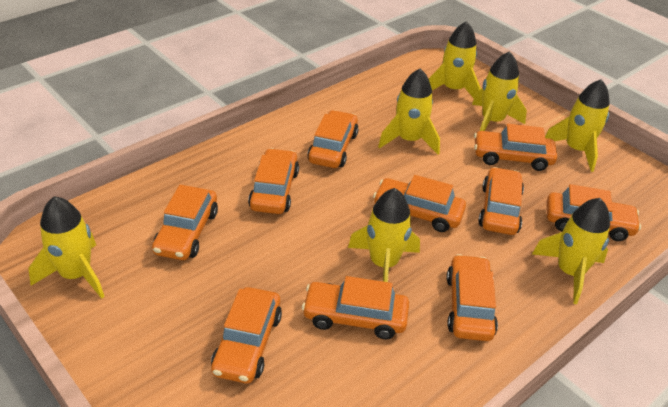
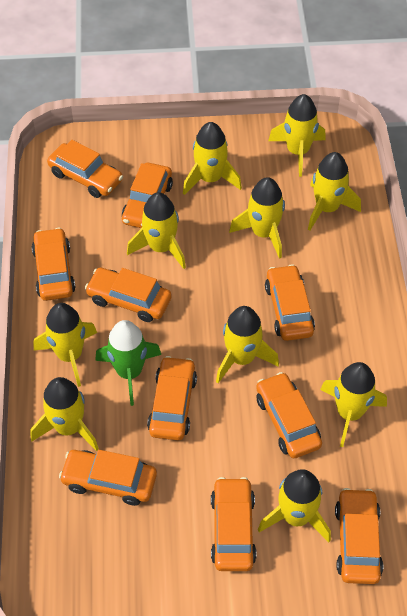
green rocket: none = 0 -> [95,320,161,406] = 1
yellow rocket: [29,196,105,299] [348,188,420,282] [378,69,440,154] [429,21,481,98] [472,51,527,131] [532,198,610,304] [545,79,610,172] = 7 -> [31,377,99,451] [34,303,97,387] [127,192,186,269] [183,122,242,195] [216,306,279,383] [229,177,285,259] [258,469,331,542] [268,94,326,177] [308,152,361,231] [320,362,387,447] = 10

